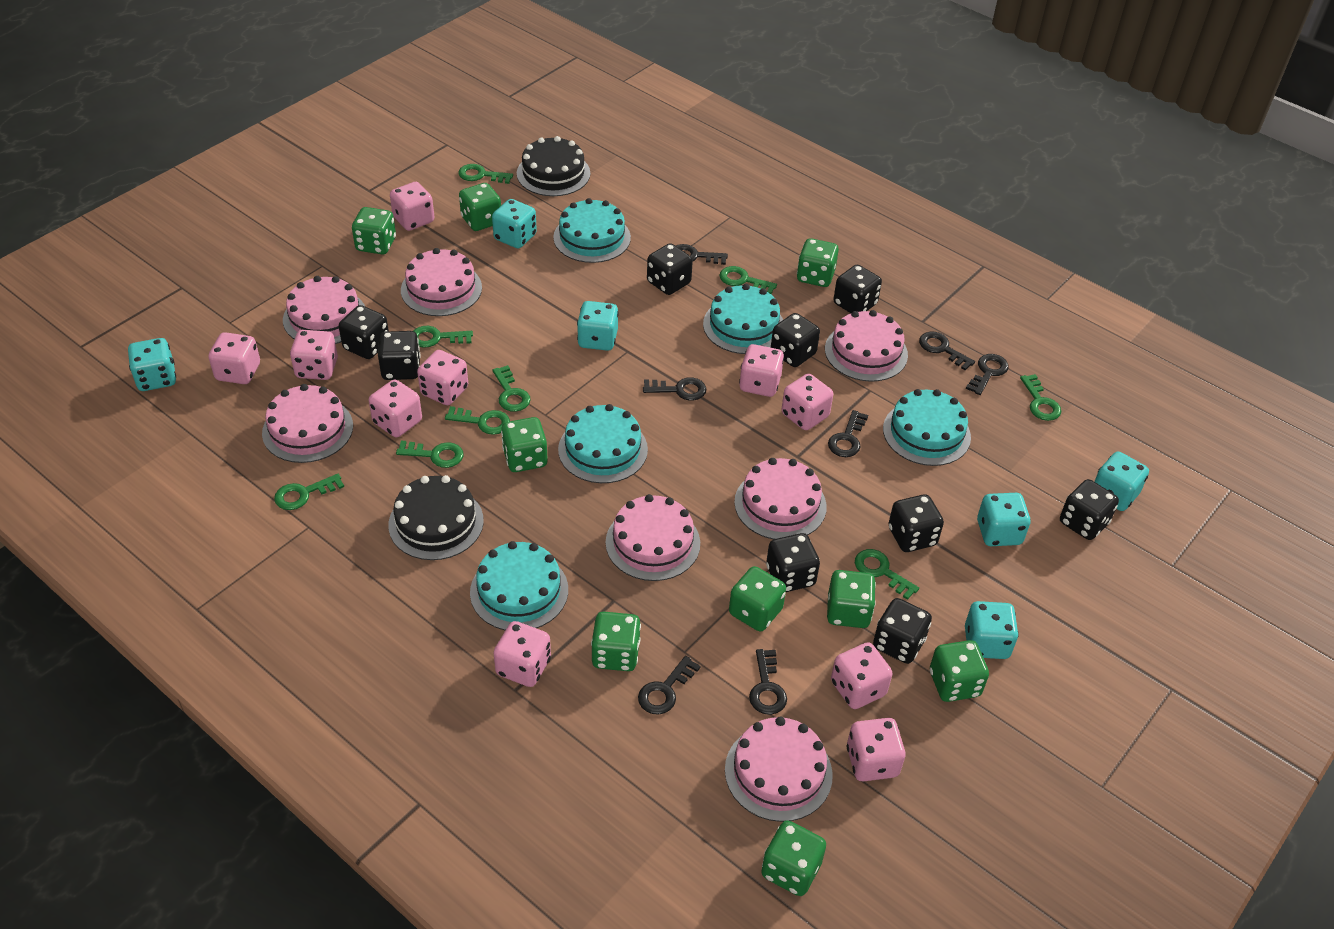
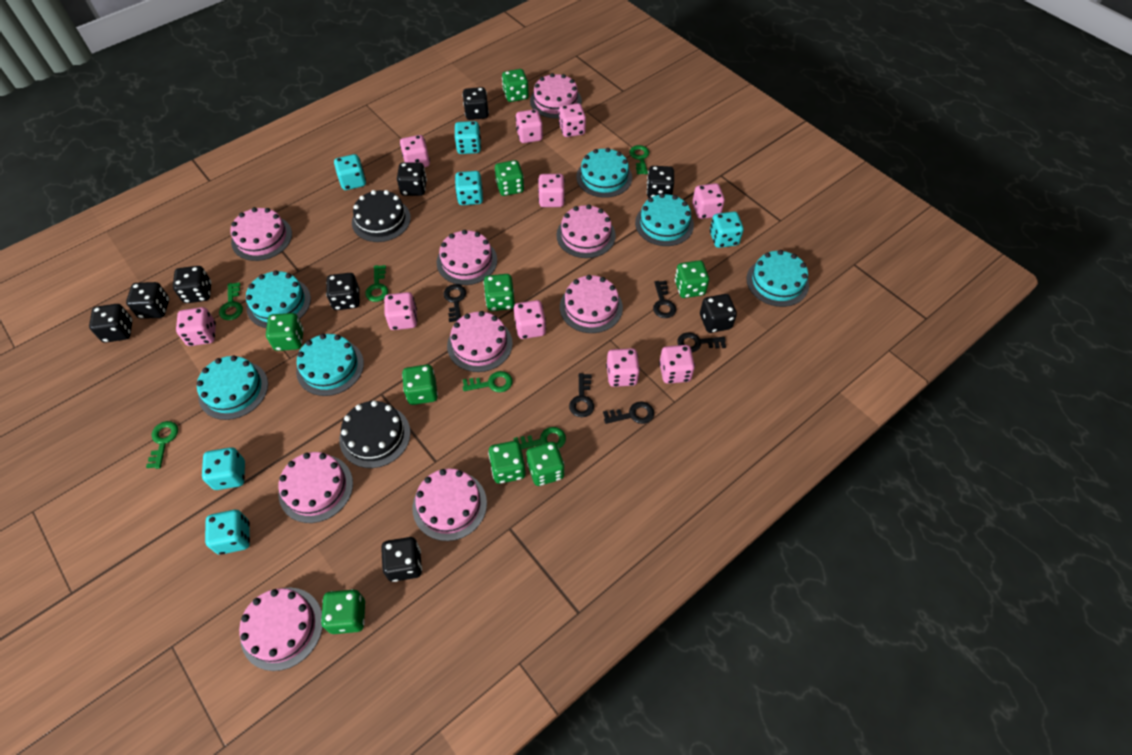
black key: [638,656,701,715] [643,377,706,401] [676,244,728,265] [749,649,787,715] [828,410,868,457] [919,332,975,370] [966,354,1009,395] = 7 -> [443,284,466,322] [569,373,594,417] [603,401,654,424] [653,281,676,318] [678,332,726,352] = 5
green key: [274,474,344,510] [396,441,463,468] [413,326,473,348] [445,406,510,435] [458,164,513,184] [492,365,531,412] [719,266,777,294] [855,549,919,600] [1020,374,1062,421] = 9 -> [146,421,178,469] [219,282,243,320] [365,265,388,302] [463,371,512,392] [514,427,566,449] [629,145,649,175] = 6
pink cake: [262,384,353,463] [283,276,365,344] [401,248,482,316] [606,494,700,581] [725,716,833,822] [734,458,827,540] [825,310,908,382] = 7 -> [230,207,292,261] [239,588,323,671] [279,452,353,523] [413,469,487,541] [437,230,497,285] [447,311,513,372] [530,73,582,118] [556,204,616,258] [560,275,623,333] = 9
turquoise cake: [470,541,568,630] [553,198,631,263] [558,404,648,483] [703,284,783,354] [883,389,971,466] = 5 -> [197,356,268,420] [246,270,311,328] [296,334,364,396] [576,148,632,198] [635,193,694,246] [746,250,809,307] = 6

